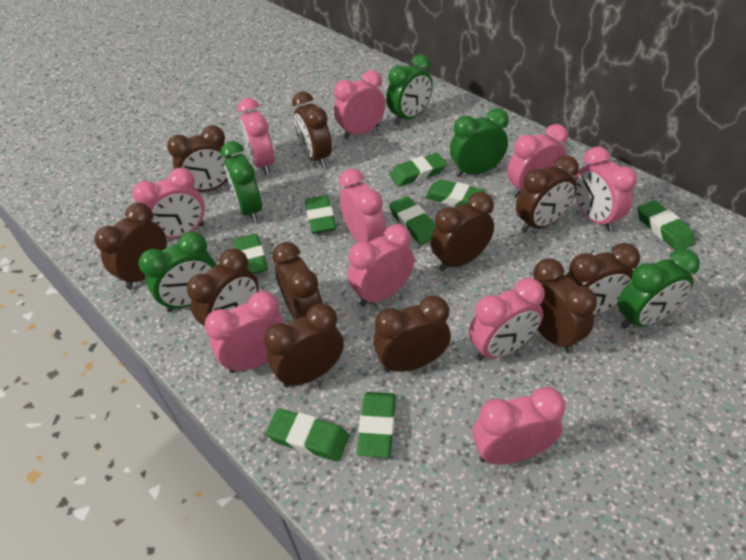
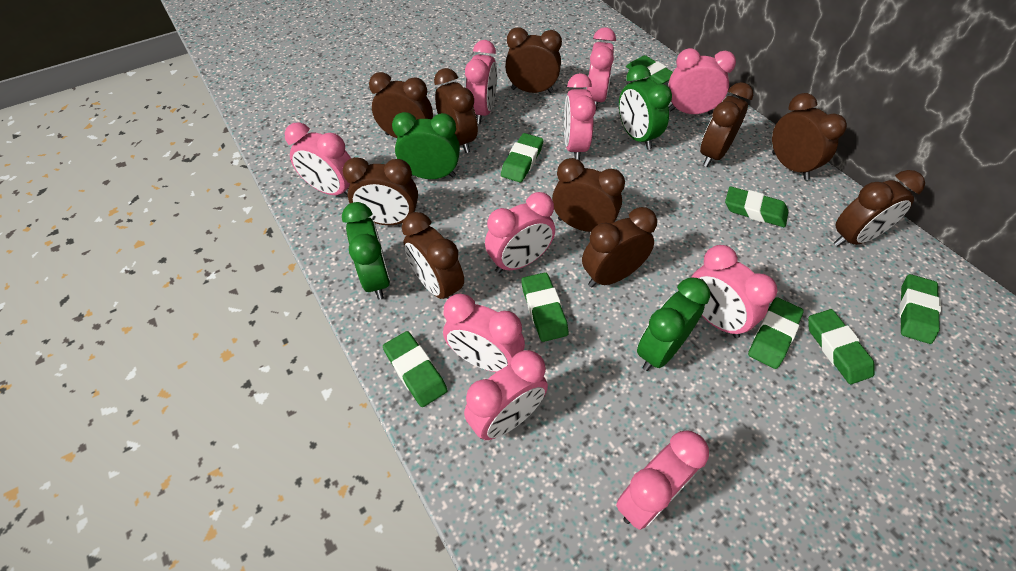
brown clock: [94,203,167,289] [167,126,231,192] [187,248,259,327] [264,303,344,388] [272,242,323,320] [292,91,332,168] [373,295,451,372] [430,192,494,272] [516,155,579,233] [533,258,597,353] [566,243,640,316] = 11 -> [343,157,418,225] [369,72,433,138] [402,212,464,299] [434,68,478,153] [505,27,562,93] [552,158,625,232] [582,207,657,287] [700,82,753,167] [772,93,847,180] [834,170,925,247] = 10
green clock: [139,232,216,312] [220,141,262,223] [386,54,433,125] [450,108,509,177] [618,249,700,329] = 5 -> [342,202,390,300] [392,112,460,179] [619,65,672,150] [637,278,710,371] = 4

